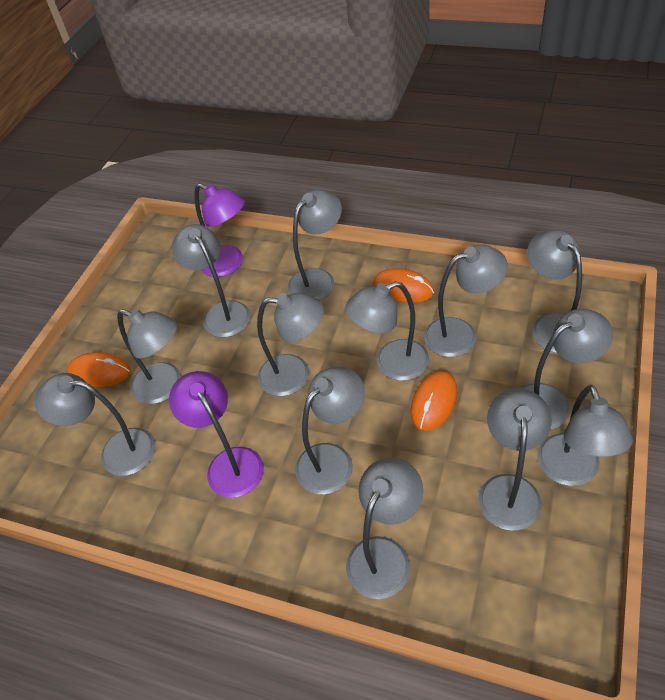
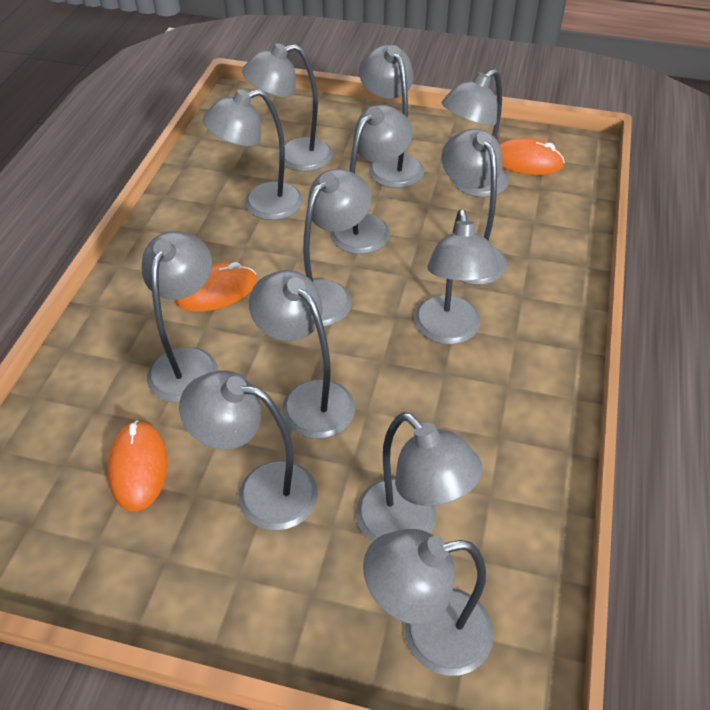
purple lamp: [169,371,264,498] [195,183,245,277] = 2 -> none = 0

